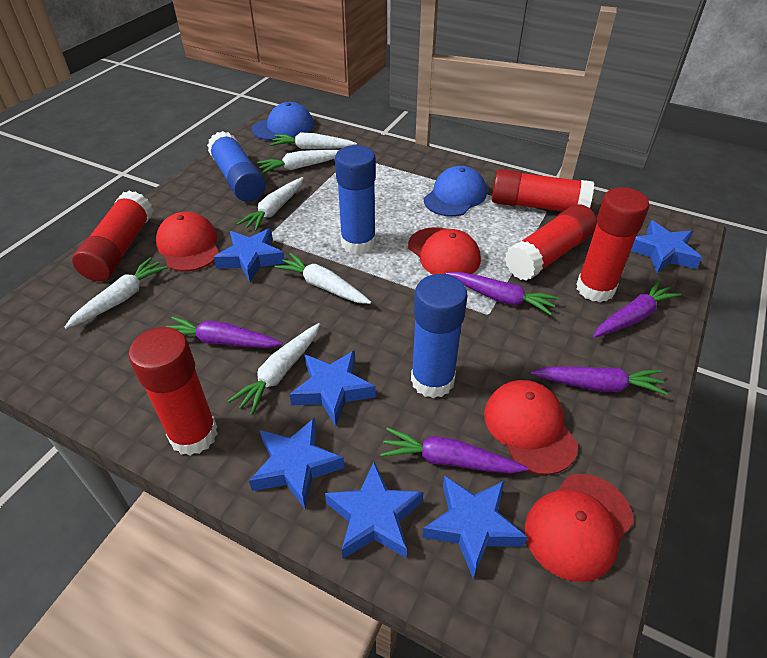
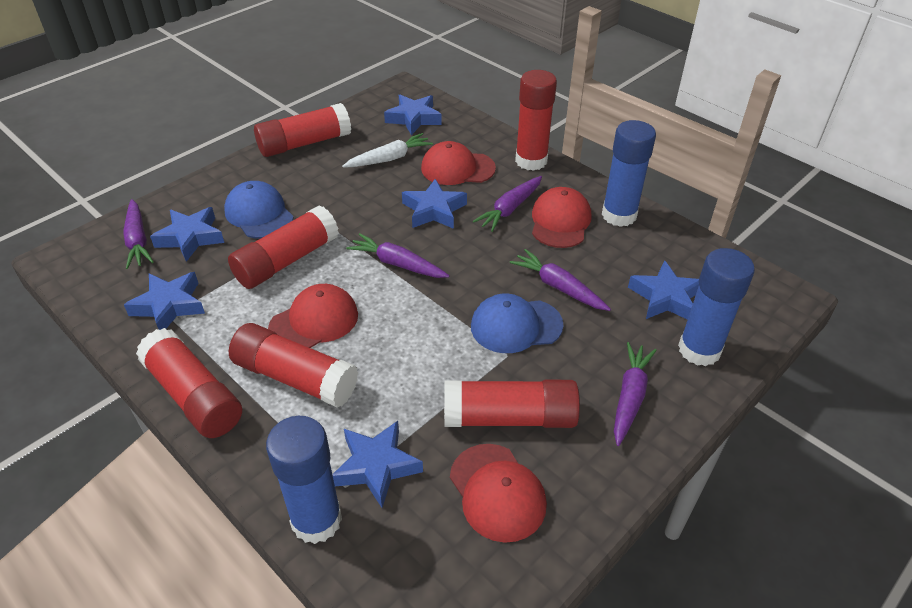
red glue stick: [72,191,153,281] [129,327,218,456] [492,169,594,211] [505,204,597,281] [576,187,649,302] = 5 -> [136,328,242,438] [228,205,339,289] [229,323,358,408] [254,103,351,157] [444,380,580,428] [515,70,557,171] = 6
white carrot: [65,258,168,329] [228,323,320,415] [237,177,304,231] [257,150,339,174] [270,132,357,149] [274,253,371,304] = 6 -> [342,133,433,168] = 1

